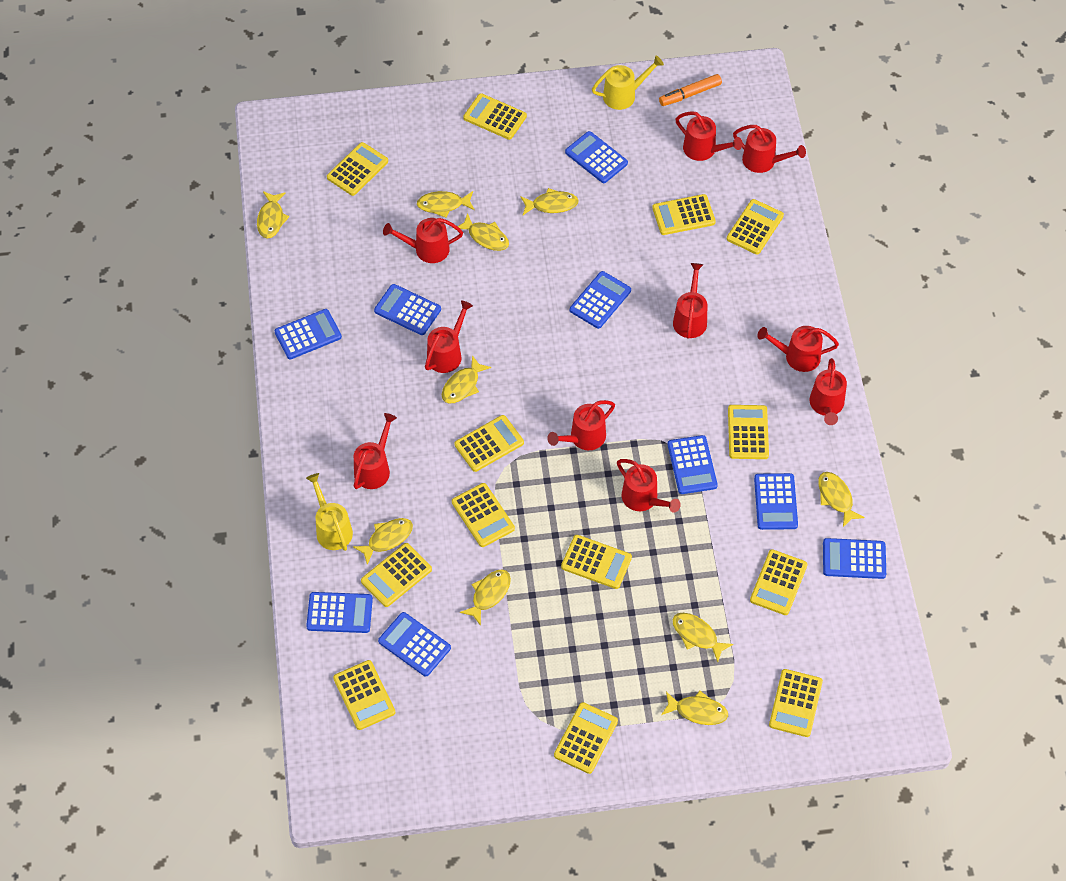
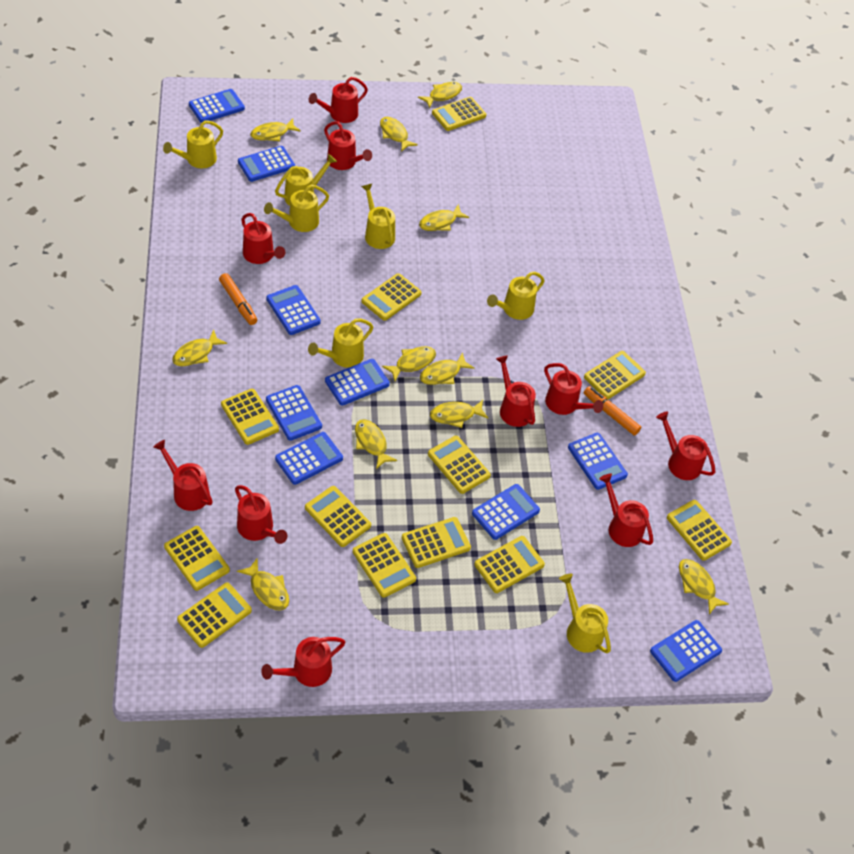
orange marker: [659,74,722,106] = 1 -> [219,273,257,325] [584,386,641,436] = 2
yellow calculator: [327,142,388,196] [333,660,395,730] [361,543,432,607] [452,483,515,547] [455,415,524,472] [463,93,527,140] [554,702,618,774] [561,535,632,589] [652,194,716,235] [727,199,784,255] [728,405,769,459] [750,549,808,615] [769,669,823,737] = 13 -> [164,526,230,591] [177,582,252,648] [221,389,279,445] [305,486,371,547] [353,533,416,598] [361,273,421,321] [402,517,471,568] [428,436,491,494] [432,97,486,131] [474,536,545,593] [584,351,646,399] [667,500,732,561] = 12
yellow fish: [257,191,289,238] [353,518,413,565] [417,191,475,218] [442,355,491,404] [457,213,509,251] [460,569,511,626] [520,188,579,215] [661,691,728,725] [673,613,733,662] [818,472,865,527] = 10 -> [172,330,227,366] [237,558,289,611] [250,118,301,141] [355,419,397,469] [380,117,418,152] [382,346,436,381] [418,82,462,108] [419,204,469,231] [420,352,474,385] [430,400,488,428] [679,559,729,614] = 11
yellow watering can: [306,473,353,551] [592,56,664,110] = 2 -> [163,120,223,168] [264,185,329,232] [275,154,337,206] [308,318,373,368] [361,184,395,249] [487,272,545,320] [559,574,611,654] = 7

